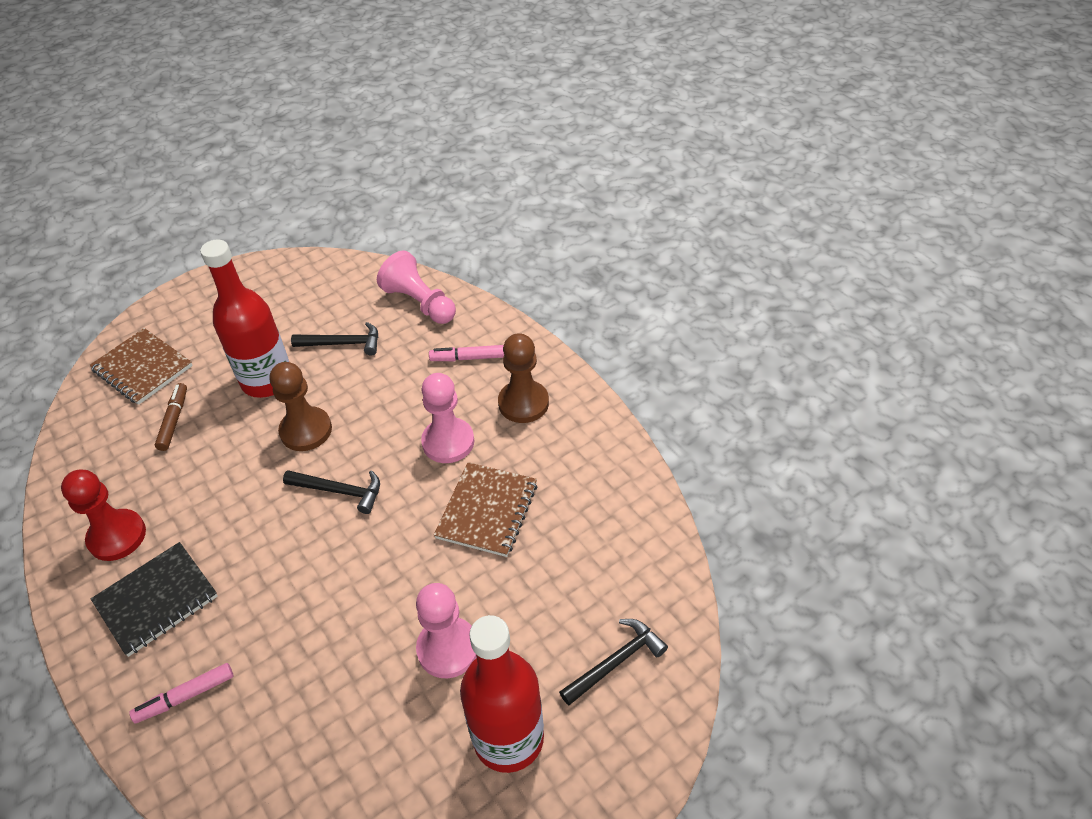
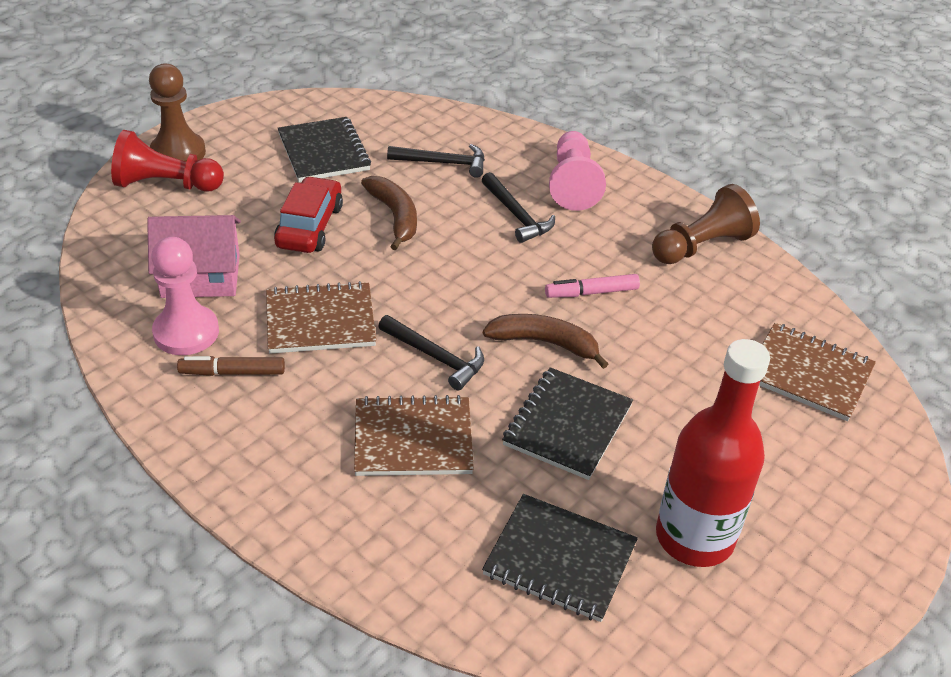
black notebook: [91,542,218,657] = 1 -> [278,117,371,182] [482,494,638,622] [502,367,633,480] = 3
brown banana: none = 0 -> [361,176,417,250] [483,314,608,369] = 2
brown notebook: [89,328,193,405] [434,462,537,557] = 2 -> [266,281,376,354] [354,395,474,476] [759,323,876,421] = 3
pink house: none = 0 -> [147,215,241,298] = 1
pink marker: [129,663,233,723] [429,345,504,361] = 2 -> [545,274,640,298] = 1
pink pawn: [377,251,456,324] [416,583,477,678] [421,373,475,463] = 3 -> [151,237,219,355] [549,131,606,211] = 2
red bottle: [200,239,289,398] [460,615,544,773] = 2 -> [656,339,770,567] = 1
red car: none = 0 -> [274,176,343,253] = 1

